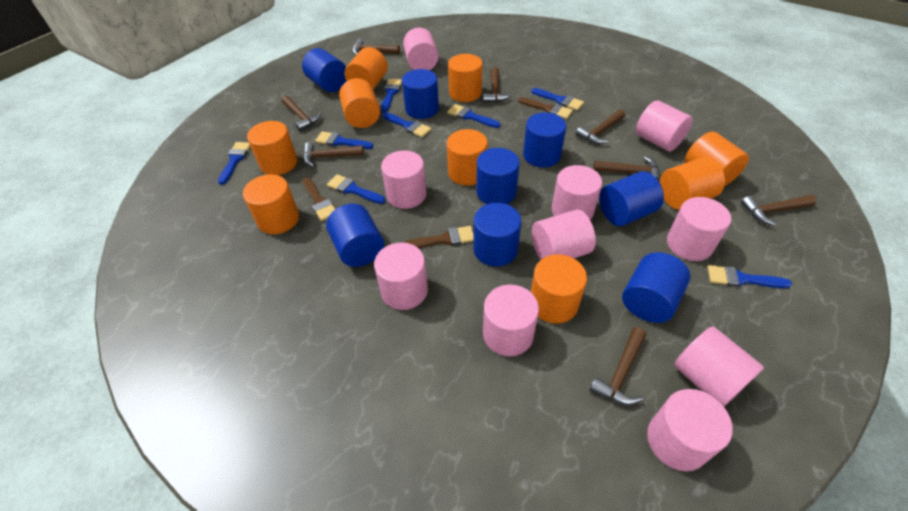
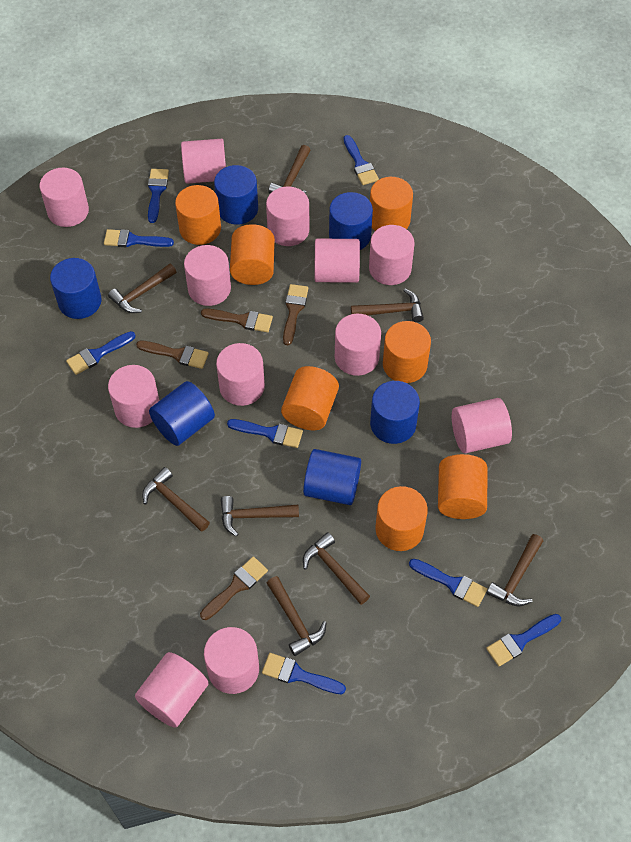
blue cylinder: [302,48,346,92] [326,204,384,267] [402,69,439,119] [473,203,521,267] [476,148,520,204] [523,112,566,167] [599,171,664,226] [622,252,690,323] = 8 -> [50,258,102,319] [149,381,215,446] [214,165,258,225] [303,449,361,505] [329,192,373,250] [370,381,420,444] = 6
brown brush: [302,178,335,221] [404,226,474,248] [518,97,573,119] = 3 -> [136,341,209,369] [200,557,268,620] [201,309,273,332] [283,284,308,345] = 4
orange cylinder: [243,174,299,234] [247,121,298,175] [339,78,380,128] [345,47,388,90] [447,129,488,186] [448,54,482,102] [531,254,587,324] [659,157,725,210] [685,131,749,186] = 9 -> [175,185,221,245] [230,224,275,285] [281,366,339,430] [370,177,413,231] [375,486,428,551] [383,321,431,383] [438,454,487,519] = 7
pink cylinder: [374,243,428,310] [381,150,427,209] [403,28,439,70] [483,284,539,356] [532,209,596,260] [552,165,602,220] [636,100,693,152] [647,389,733,472] [667,197,731,261] [674,326,764,407] = 10 -> [40,168,89,227] [108,365,160,428] [135,652,209,728] [181,139,226,184] [184,245,231,306] [204,627,259,694] [216,343,265,406] [266,186,309,246] [315,238,360,283] [335,314,381,376] [369,225,414,285] [452,398,512,453] = 12

